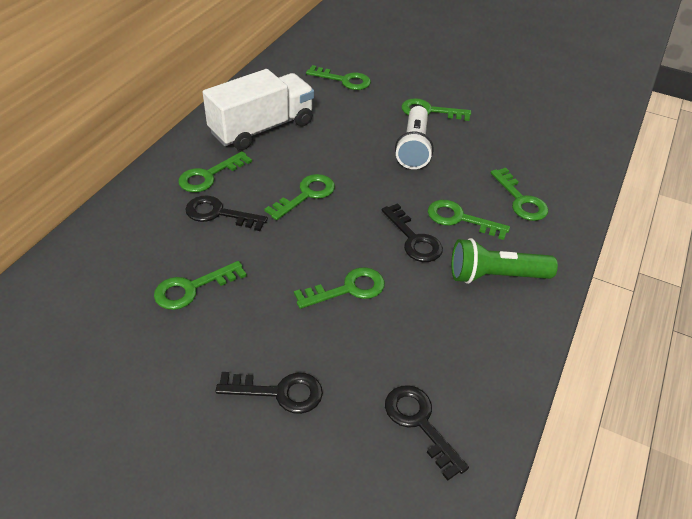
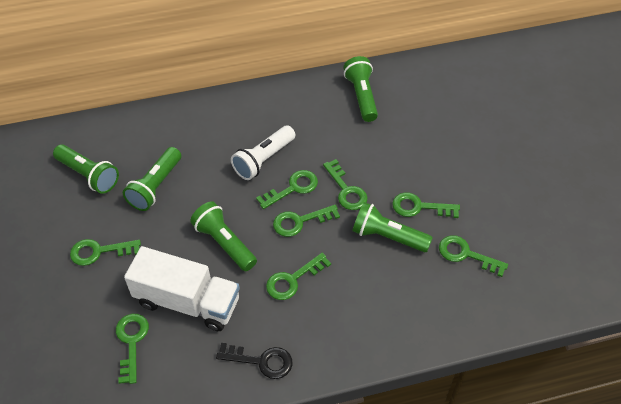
black key: [185,195,268,231] [215,372,323,414] [382,203,443,262] [385,385,469,480] = 4 -> [216,343,293,379] = 1
green flashlight: [451,238,558,284] = 1 -> [53,145,119,194] [123,147,181,211] [190,201,257,271] [343,56,378,122] [352,202,433,252] = 5

